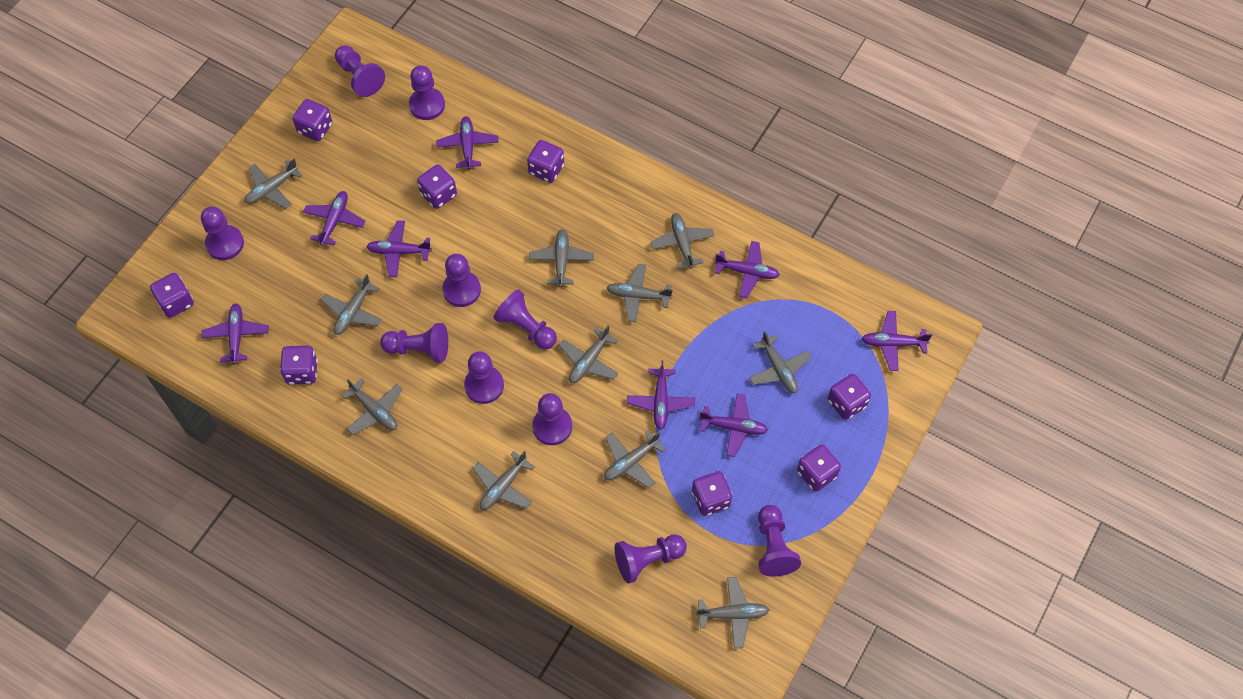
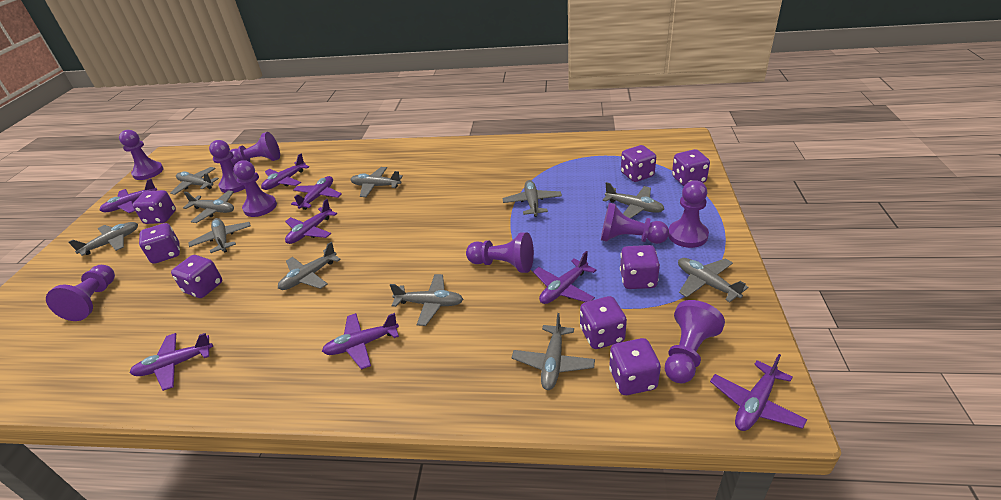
purple pawn: [201,206,244,260] [335,45,385,97] [380,323,448,362] [409,65,445,120] [442,254,481,307] [464,351,504,404] [493,289,557,349] [532,393,572,445] [614,535,687,584] [758,505,801,577] = 10 -> [46,265,115,321] [119,130,164,180] [209,140,245,193] [230,132,280,165] [233,160,277,217] [466,232,534,273] [601,203,669,244] [665,300,725,383] [668,180,709,248] = 9

